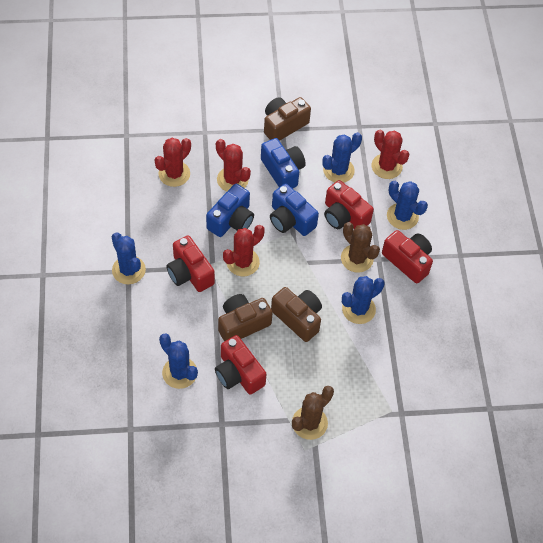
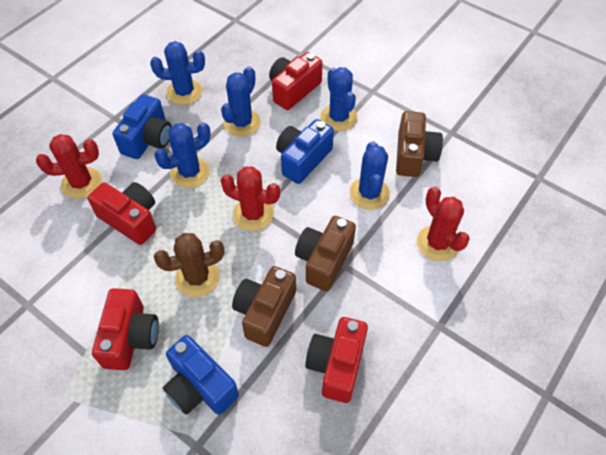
brown cactus: [292,386,334,440] [341,222,380,273] = 2 -> [154,233,224,297] = 1
red cactus: [154,138,191,187] [216,139,251,191] [223,225,265,276] [372,130,409,179] = 4 -> [36,134,102,199] [221,166,280,231] [417,187,470,261] = 3

